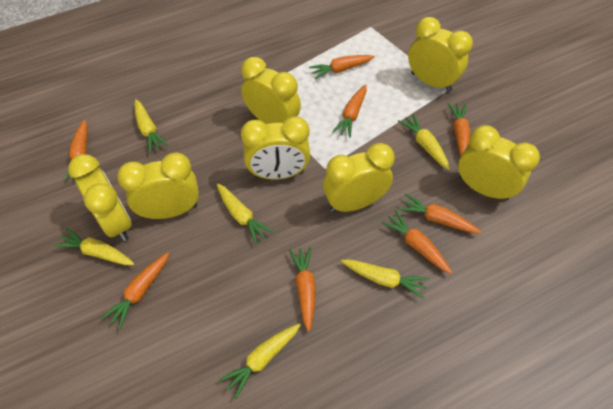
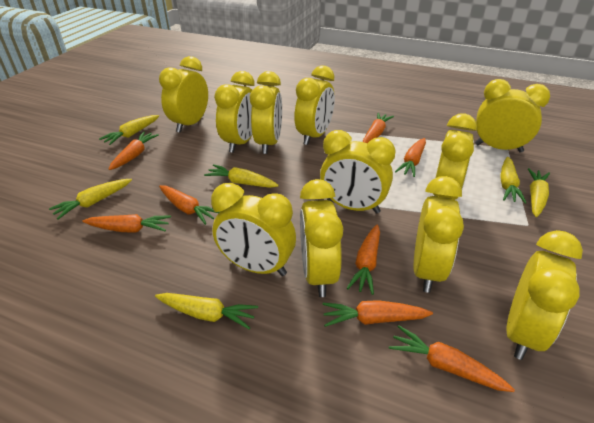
yellow clock: [68,154,132,241] [117,153,199,219] [241,57,301,124] [241,116,310,180] [323,143,395,212] [408,17,473,92] [458,125,540,201] = 7 -> [159,56,208,133] [211,183,296,276] [214,71,255,153] [250,71,282,154] [294,65,335,145] [300,179,343,297] [320,130,395,214] [414,176,464,293] [433,113,477,200] [475,79,550,153] [507,230,583,360] = 11

